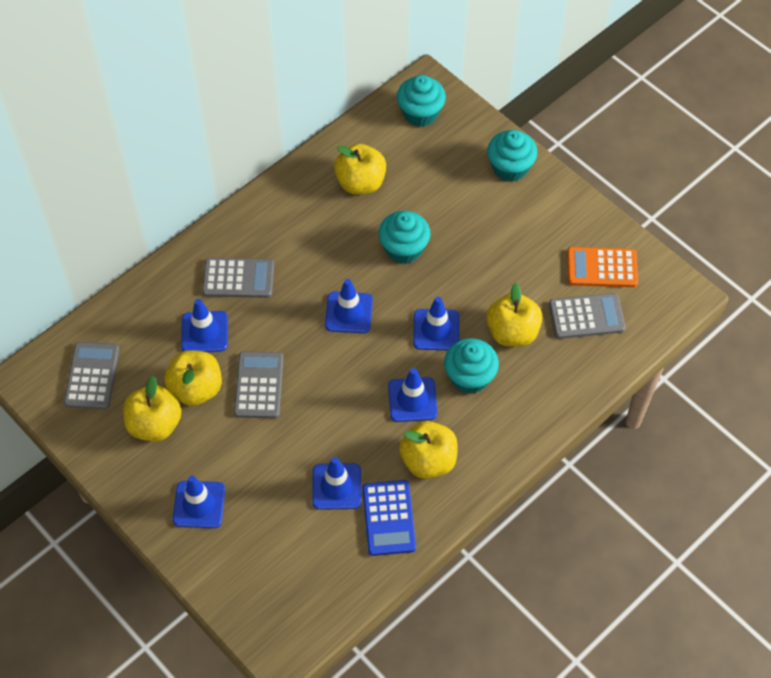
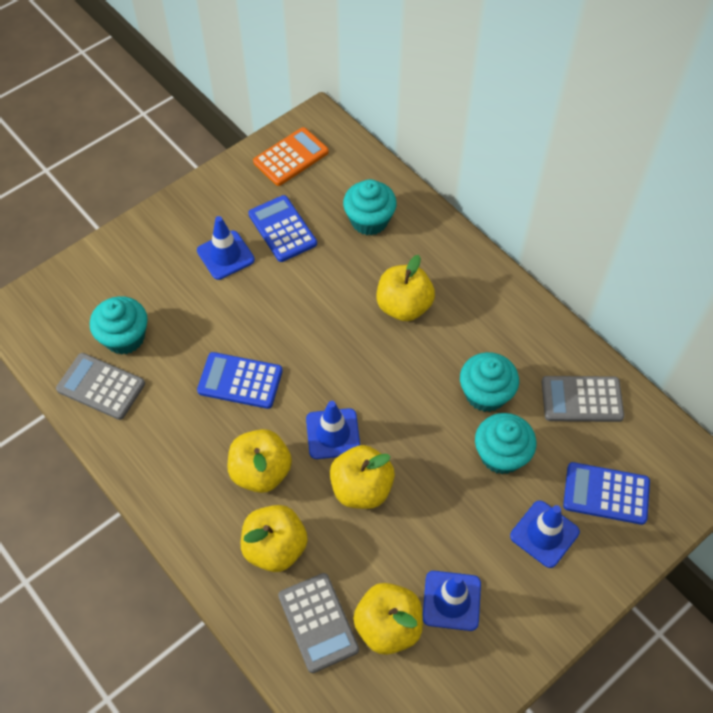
blue calculator: [362,480,416,556] = 1 -> [197,352,283,409] [248,195,317,262] [563,462,650,525] = 3
blue traffic cone: [173,475,225,528] [181,299,228,352] [312,457,361,510] [325,279,373,333] [388,368,438,422] [413,297,459,350] = 6 -> [197,216,255,280] [306,401,360,459] [423,571,481,631] [510,500,580,568] = 4
grey calculator: [64,342,120,409] [202,258,274,298] [234,351,284,418] [549,293,626,339] = 4 -> [56,353,145,420] [278,573,359,673] [542,376,624,422] = 3

